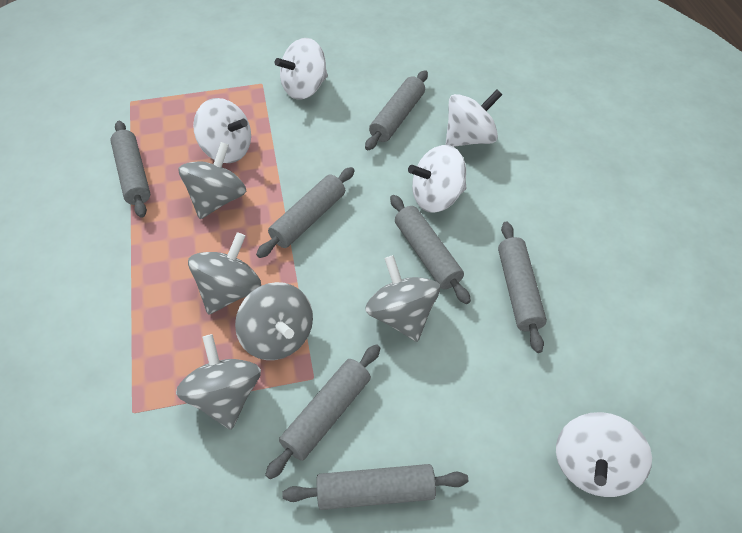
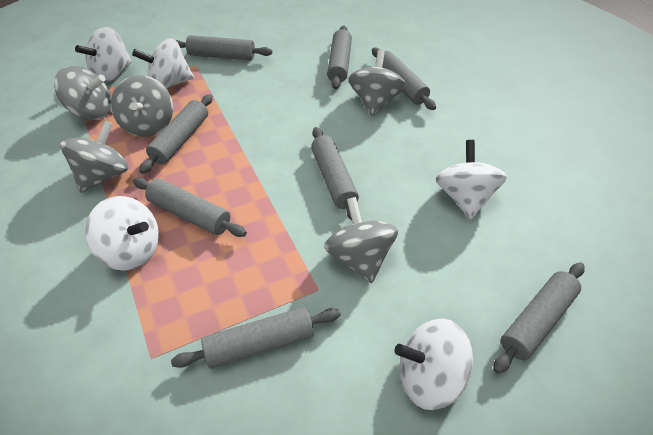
grey rolling pin: [110,121,150,218] [256,167,355,258] [265,344,380,479] [282,464,468,510] [365,70,428,150] [390,195,471,304] [498,221,547,353] = 7 -> [133,178,247,237] [139,94,213,174] [171,307,341,369] [176,35,272,60] [311,127,359,220] [327,26,352,89] [372,48,436,110] [493,262,585,374] = 8

